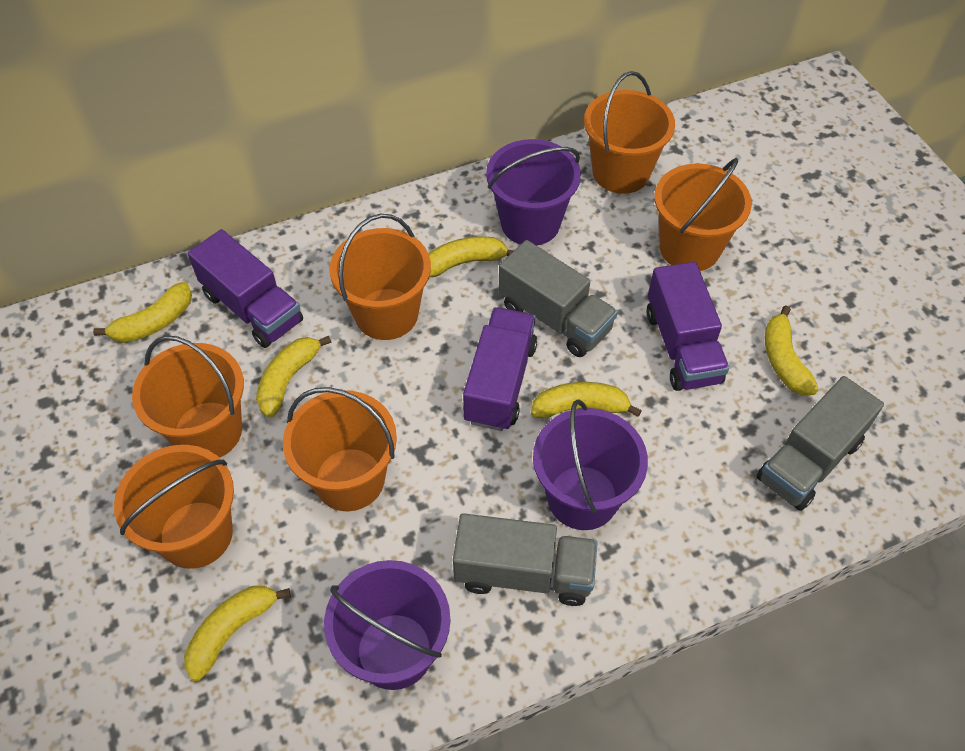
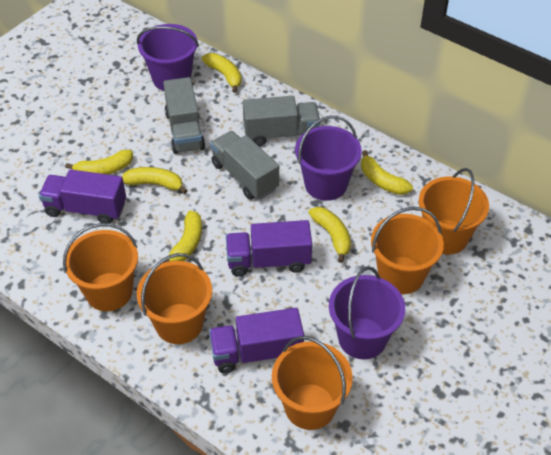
orange bucket: [114,445,234,569] [132,335,244,458] [283,387,397,511] [329,214,431,340] [584,71,675,194] [654,158,752,271] = 6 -> [63,223,138,311] [137,253,212,344] [272,336,353,430] [371,207,444,294] [419,168,489,254] = 5

